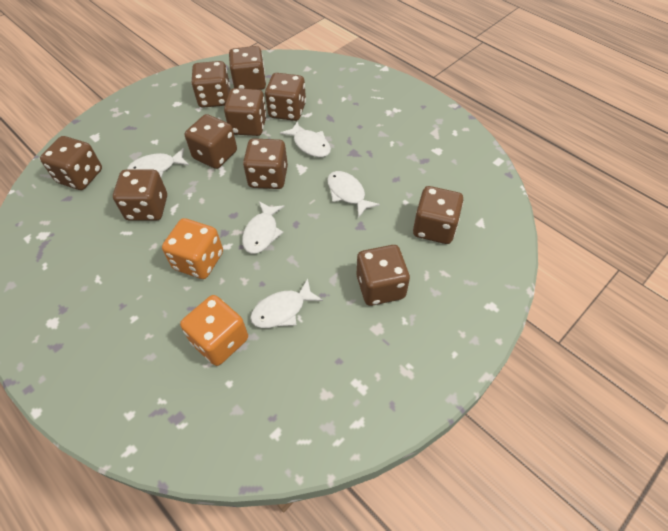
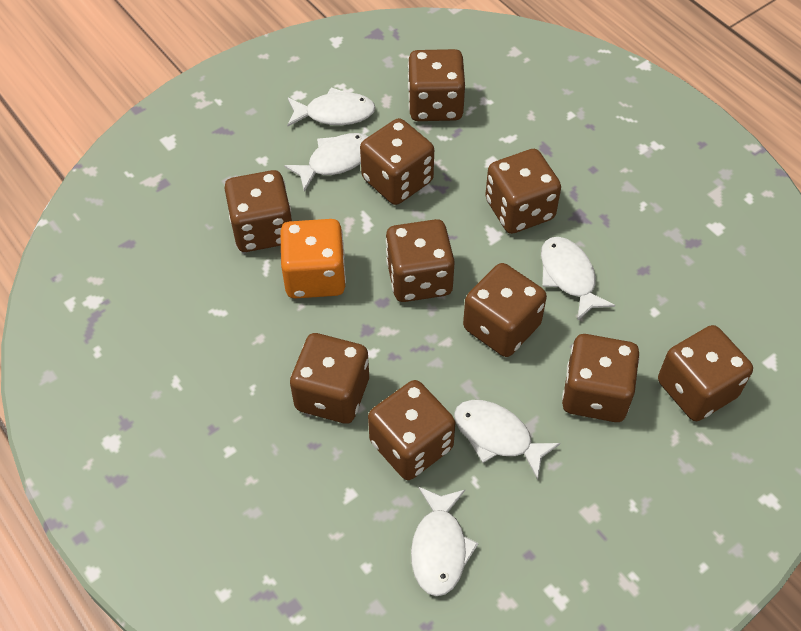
orange dice: [162,218,223,279] [180,295,248,366] = 2 -> [280,219,346,299] = 1

